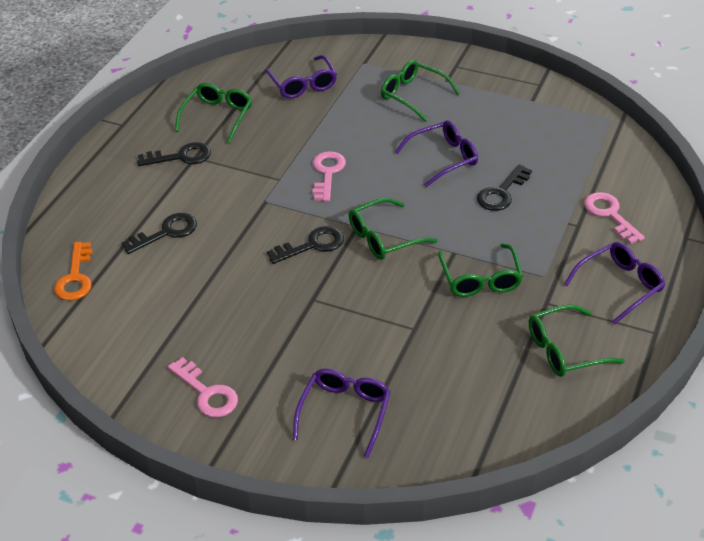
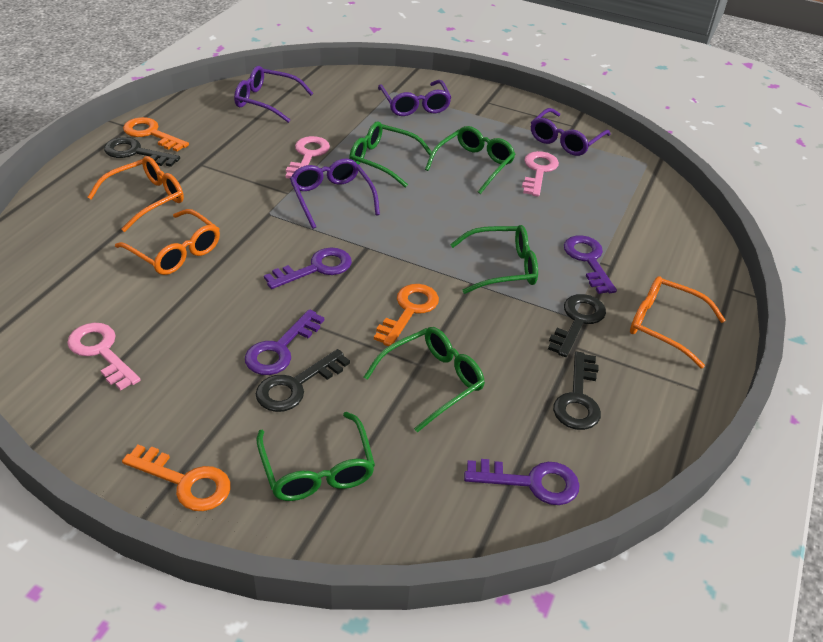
orange glasses: none = 0 -> [87,156,184,232] [115,209,220,275] [630,276,725,369] = 3
orange key: [54,242,92,301] = 1 -> [122,445,231,511] [123,117,189,152] [374,284,439,346] = 3
purple key: none = 0 -> [245,309,324,375] [264,248,352,289] [464,459,580,505] [564,235,617,294] = 4

